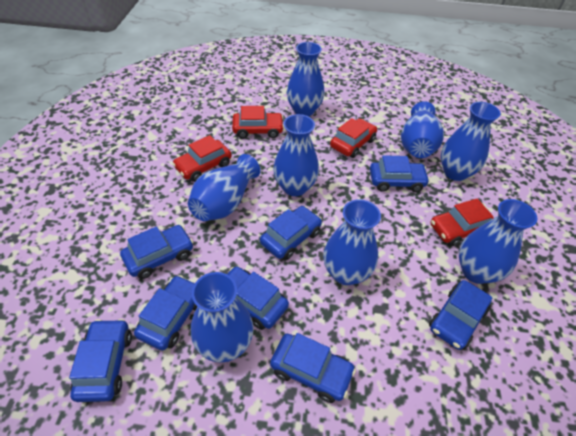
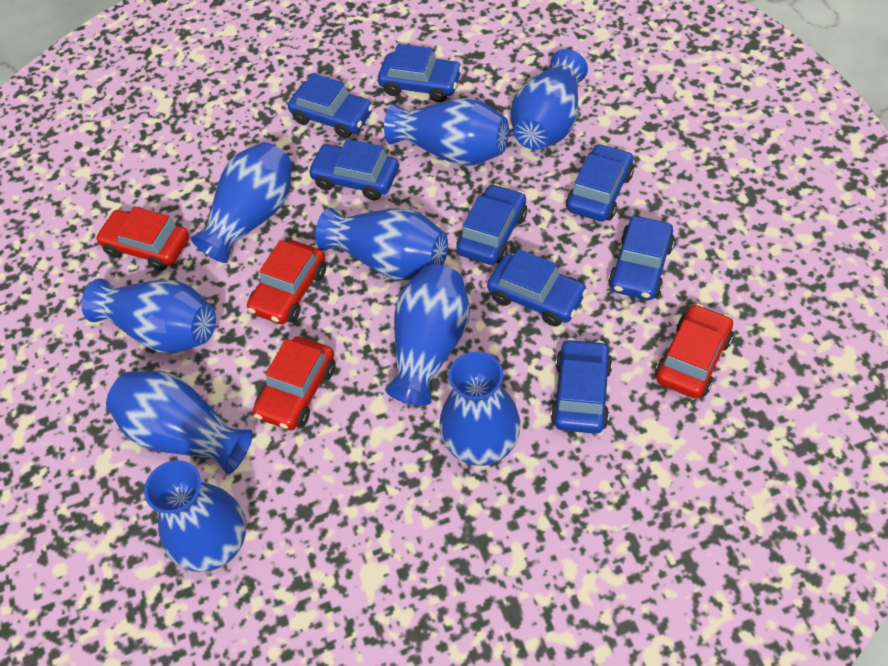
blue vase: [188,154,260,221] [191,272,254,363] [273,114,319,196] [287,42,325,116] [323,199,381,285] [401,101,444,158] [441,102,501,181] [459,199,537,284] = 8 -> [81,279,216,353] [106,371,252,474] [144,460,246,572] [191,142,292,263] [316,208,448,280] [384,98,509,166] [385,264,470,406] [440,352,521,466] [510,49,588,150] = 9

